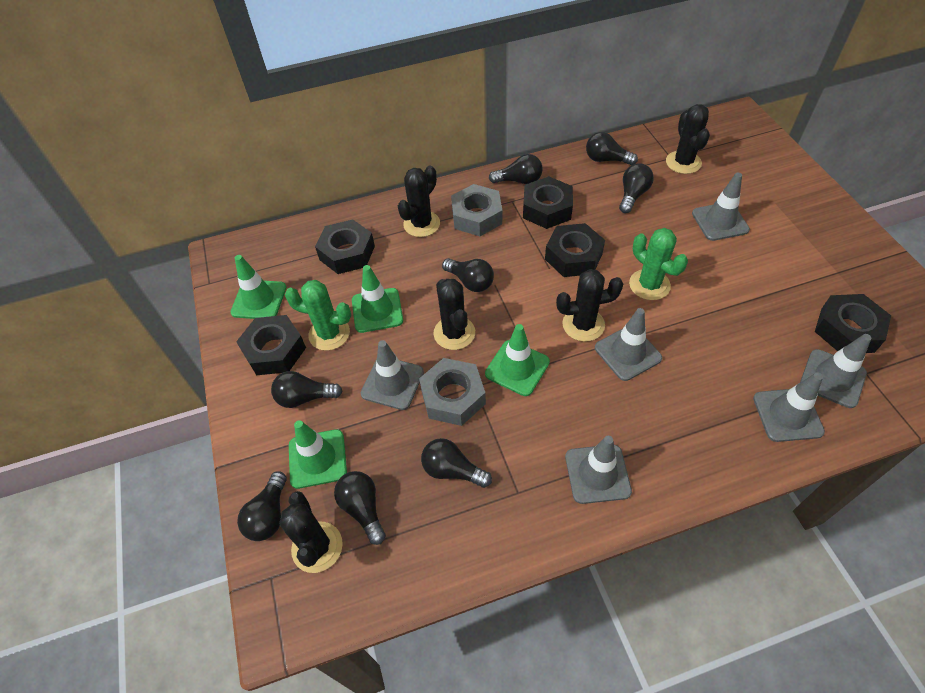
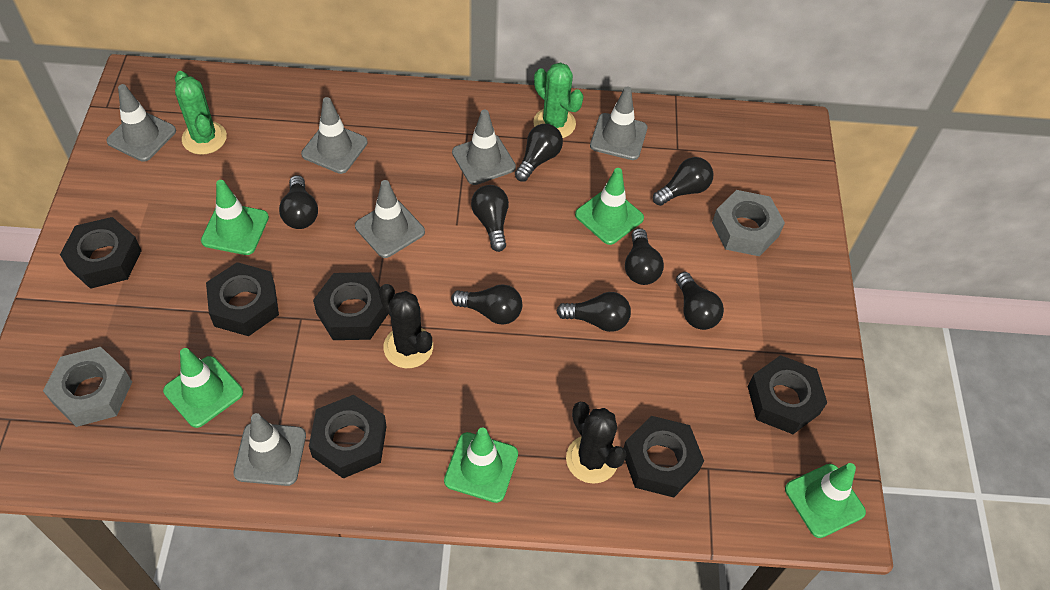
black cactus: [279,491,343,573] [398,166,440,237] [433,279,475,350] [556,269,623,342] [666,104,710,174] = 5 -> [379,284,433,368] [566,402,626,484] = 2
black nut: [236,315,306,375] [315,219,375,274] [523,176,573,229] [545,223,605,277] [815,294,891,353] = 5 -> [60,217,142,289] [206,262,279,336] [309,395,387,479] [313,272,388,340] [623,416,704,498] [748,355,827,434] = 6
green traffic cone: [230,255,286,319] [289,420,347,489] [352,265,403,333] [485,324,550,396] = 4 -> [163,348,243,428] [201,180,269,255] [444,427,518,503] [575,168,644,245] [785,463,866,538] = 5

